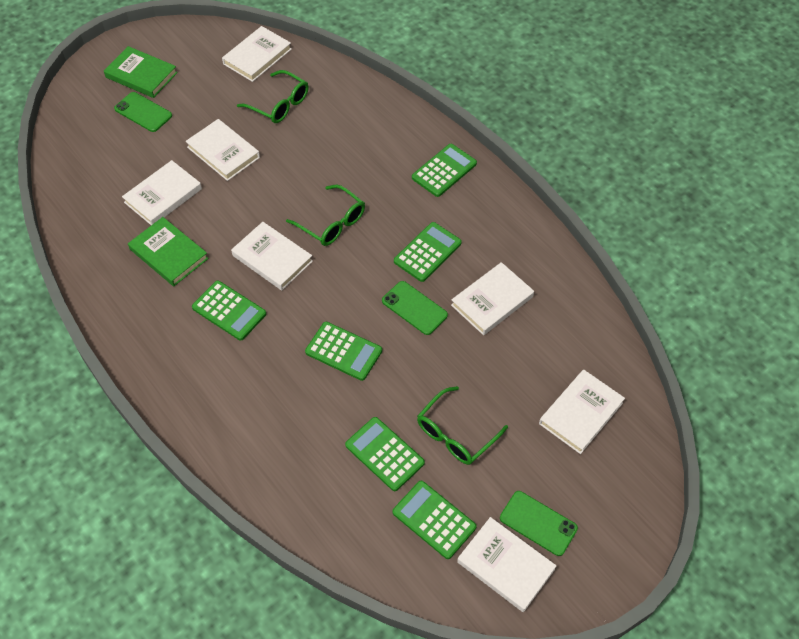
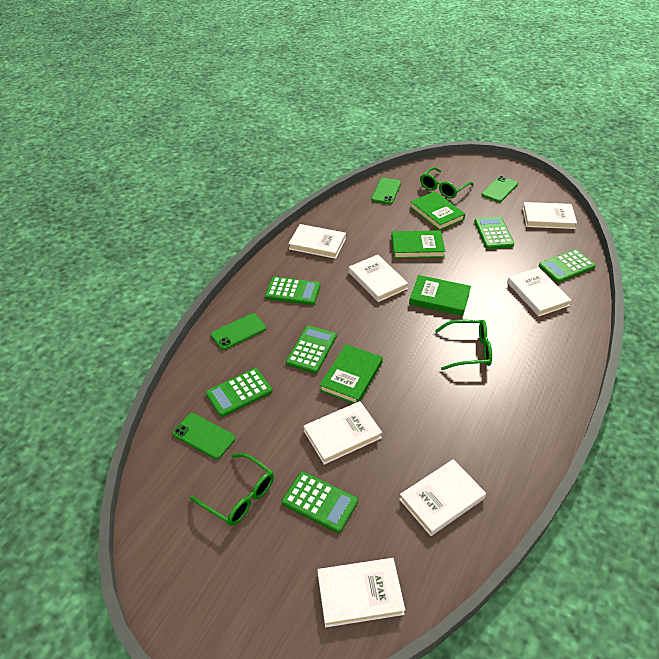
green book: [104,46,178,98] [128,217,209,286] = 2 -> [320,344,383,404] [391,230,446,258] [409,275,471,316] [410,192,465,230] = 4
green phone: [114,92,172,132] [382,281,448,335] [500,491,578,556] = 3 -> [173,413,235,459] [211,313,266,350] [371,178,401,204] [481,176,518,202] = 4

